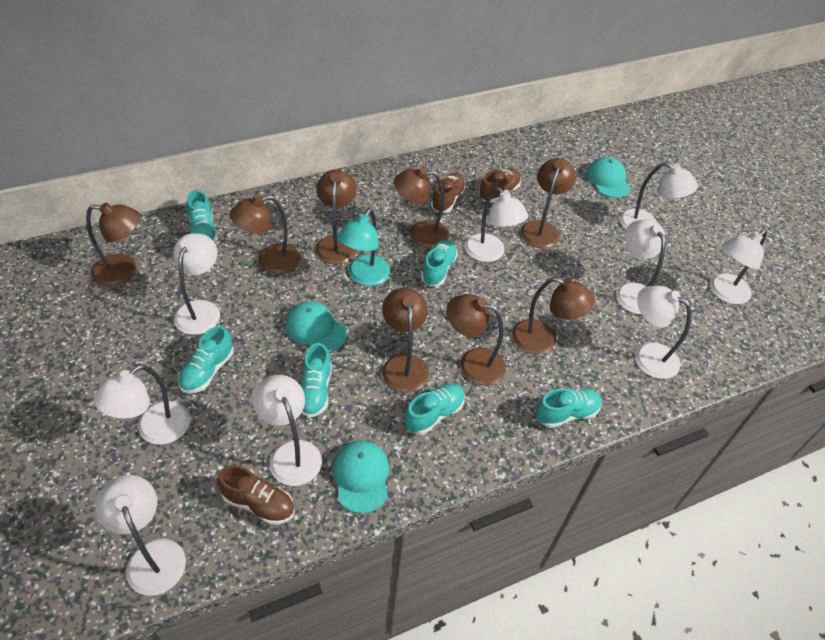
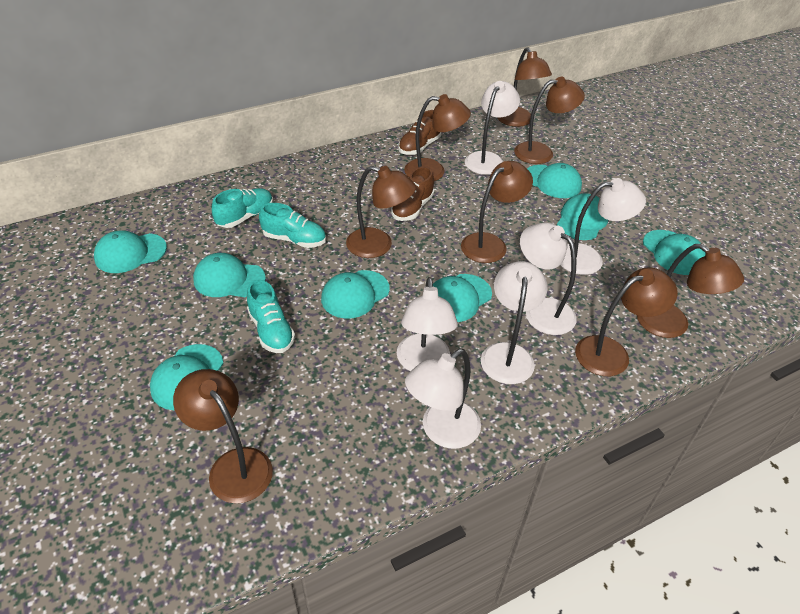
brown shoe: [217,465,295,525] [431,173,466,212] [479,168,521,203] = 3 -> [391,166,434,221] [398,110,441,155] = 2
turquoise cap: [286,301,347,352] [333,440,389,513] [586,157,631,198] = 3 -> [94,230,167,273] [150,344,224,410] [193,253,266,297] [321,270,390,319] [433,274,492,322] [527,163,582,198] [557,193,608,240] [643,230,706,275] = 8
turquoise lamp: [337,209,390,286] = 1 -> none = 0
turquoise shoe: [178,326,233,393] [187,190,218,243] [300,343,332,418] [405,384,465,435] [421,239,458,286] [535,389,602,428] = 6 -> [212,188,273,228] [247,279,295,353] [259,203,326,248] = 3
white lamp: [94,364,190,445] [96,475,186,596] [173,233,220,335] [253,375,322,486] [465,187,528,262] [616,219,666,315] [620,162,698,229] [635,286,691,379] [710,230,767,304] = 9 -> [397,277,458,371] [405,349,481,449] [465,81,520,175] [481,261,548,384] [520,223,577,335] [560,178,646,275] = 6

